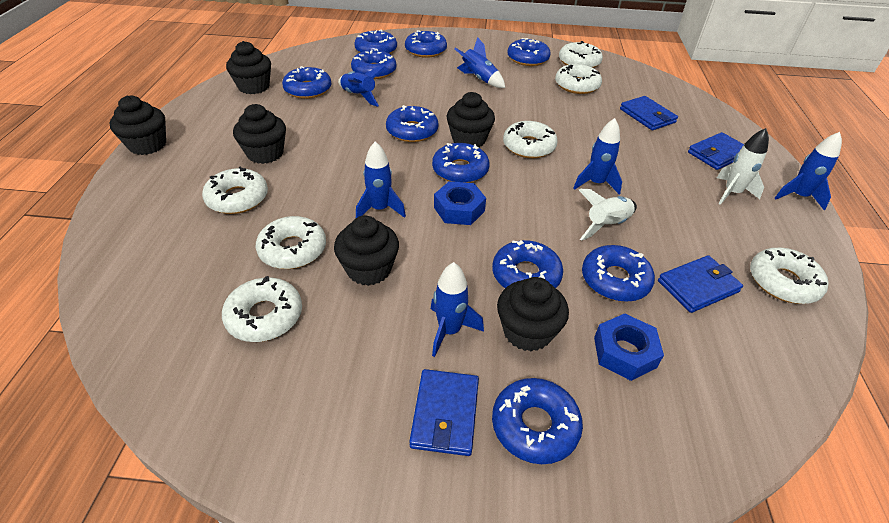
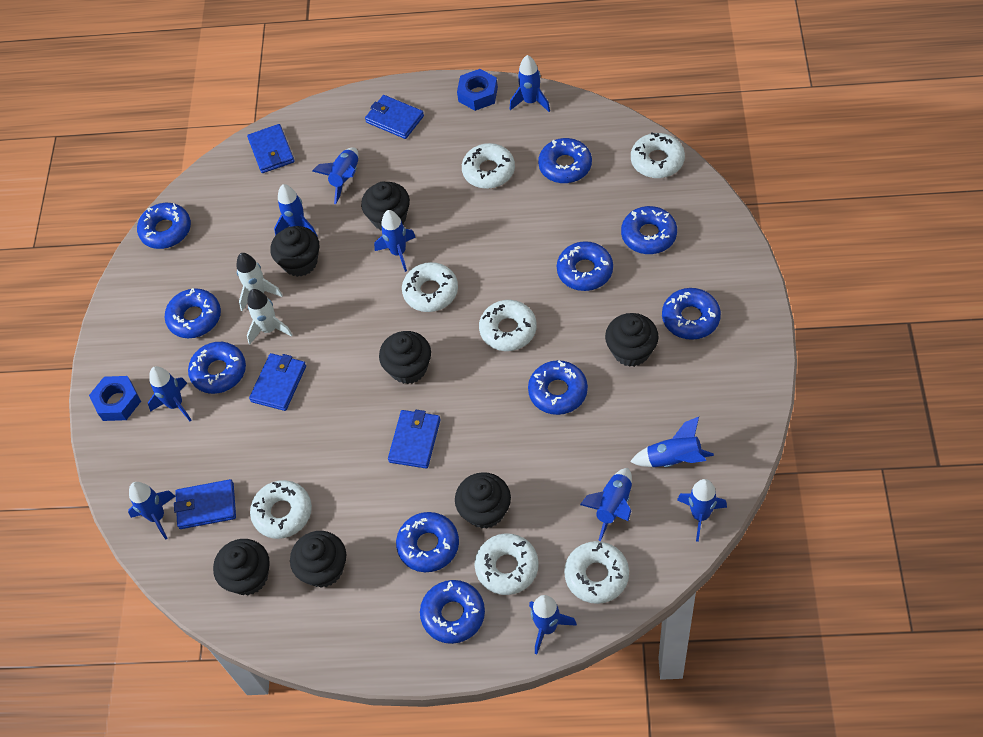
black cupcake: [110,96,166,155] [226,41,271,94] [233,104,286,164] [334,215,399,286] [447,92,495,147] [497,277,569,351] = 6 -> [213,539,270,595] [270,226,319,277] [290,531,346,588] [361,182,410,231] [379,331,431,384] [455,472,511,529] [605,313,659,367] = 7
blue rocket: [338,66,385,107] [356,141,406,218] [431,262,484,357] [455,37,505,88] [573,118,622,195] [774,132,842,210] = 6 -> [128,482,175,540] [148,366,191,421] [274,184,317,236] [312,147,358,204] [374,210,416,272] [510,55,550,112] [529,595,577,654] [580,468,632,541] [630,417,714,467] [677,479,727,542] = 10
blue wallet: [409,369,479,456] [620,96,678,130] [658,255,743,313] [688,132,744,170] = 4 -> [174,479,236,529] [247,124,295,173] [249,353,306,411] [365,95,424,139] [388,410,440,469] = 5

